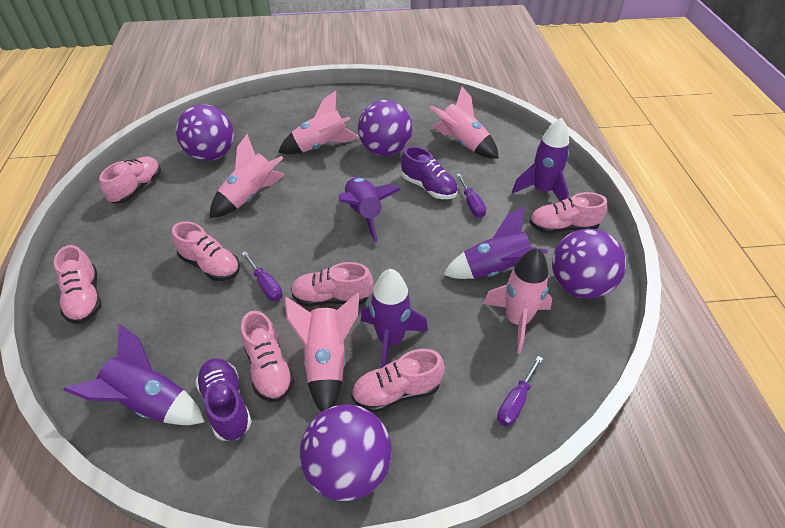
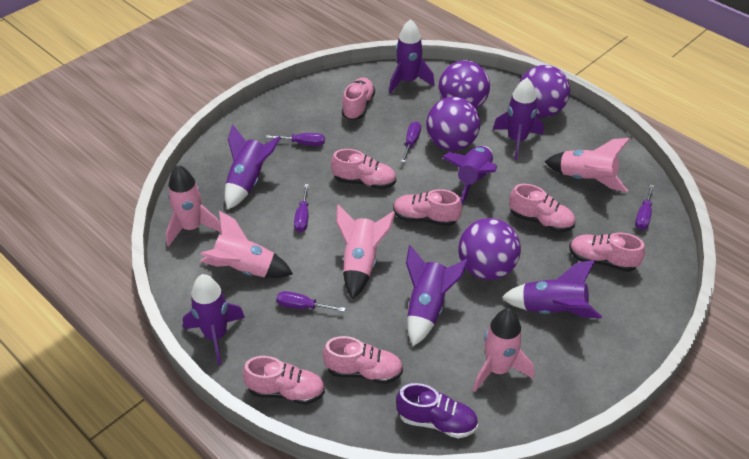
purple rocket: [63,325,205,425] [338,177,401,243] [361,268,428,368] [443,206,548,279] [512,118,570,201] = 5 -> [183,274,245,365] [225,124,281,209] [389,19,435,94] [406,245,469,346] [442,146,497,204] [493,78,544,160] [502,260,602,319] = 7
purple screwdriver: [241,251,283,301] [456,174,486,218] [497,356,543,426] = 3 -> [266,133,325,146] [276,291,346,312] [294,184,309,232] [401,121,421,163] [635,185,654,230] = 5
purple shoe: [195,358,252,441] [401,146,458,199] = 2 -> [396,383,478,438] = 1

